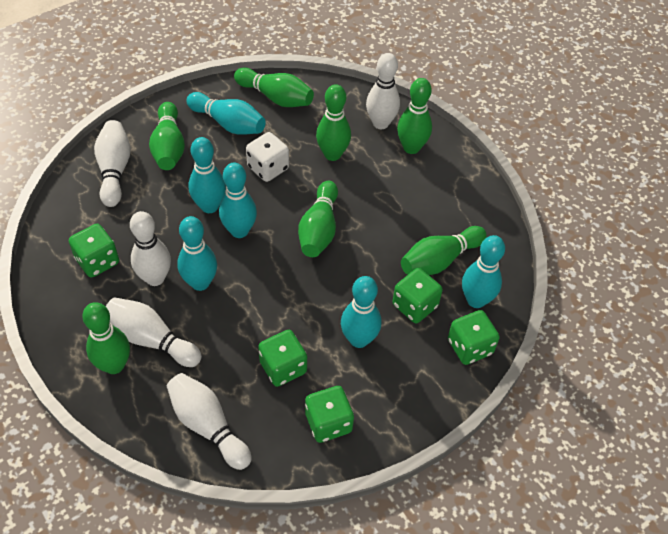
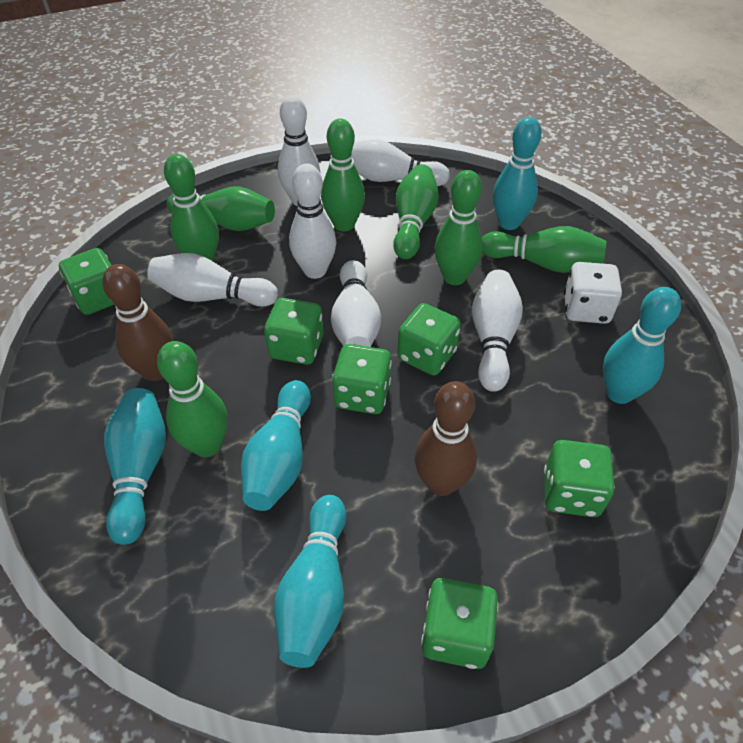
brown bowling pin: none = 0 -> [102,264,173,381] [415,381,477,496] = 2
green dice: [69,224,119,278] [258,330,307,387] [305,386,354,443] [392,268,443,323] [448,310,500,365] = 5 -> [59,248,115,315] [264,298,324,365] [332,344,392,414] [397,303,461,375] [421,578,498,669] [544,440,615,517] = 6
turquoise bowling pin: [177,216,217,291] [186,92,266,135] [189,137,226,213] [219,163,257,238] [341,276,381,348] [462,235,505,308] = 6 -> [104,388,166,545] [241,380,311,511] [274,495,346,668] [493,117,542,230] [603,287,681,404] = 5
white bowling pin: [94,120,131,207] [106,297,202,367] [130,211,171,286] [167,373,252,470] [366,53,400,129] = 5 -> [147,253,278,307] [278,95,320,206] [289,163,336,279] [331,260,381,347] [352,139,450,186] [472,270,523,392] = 6

